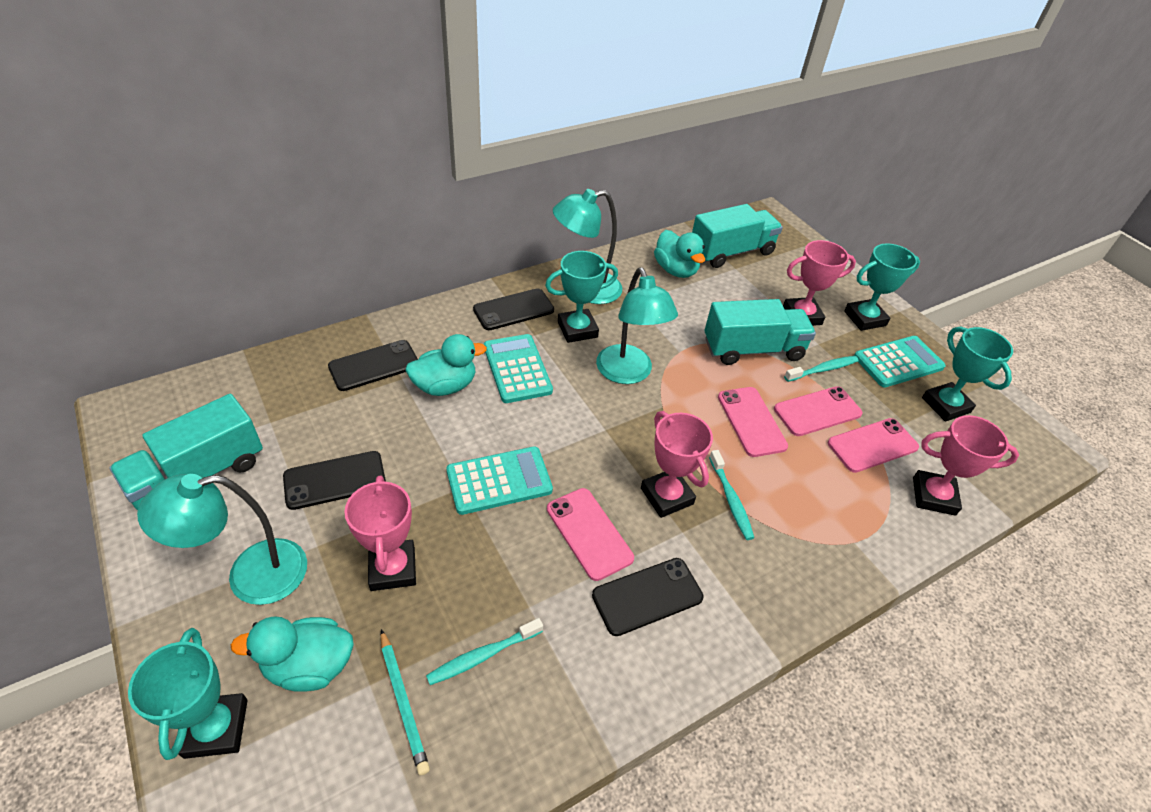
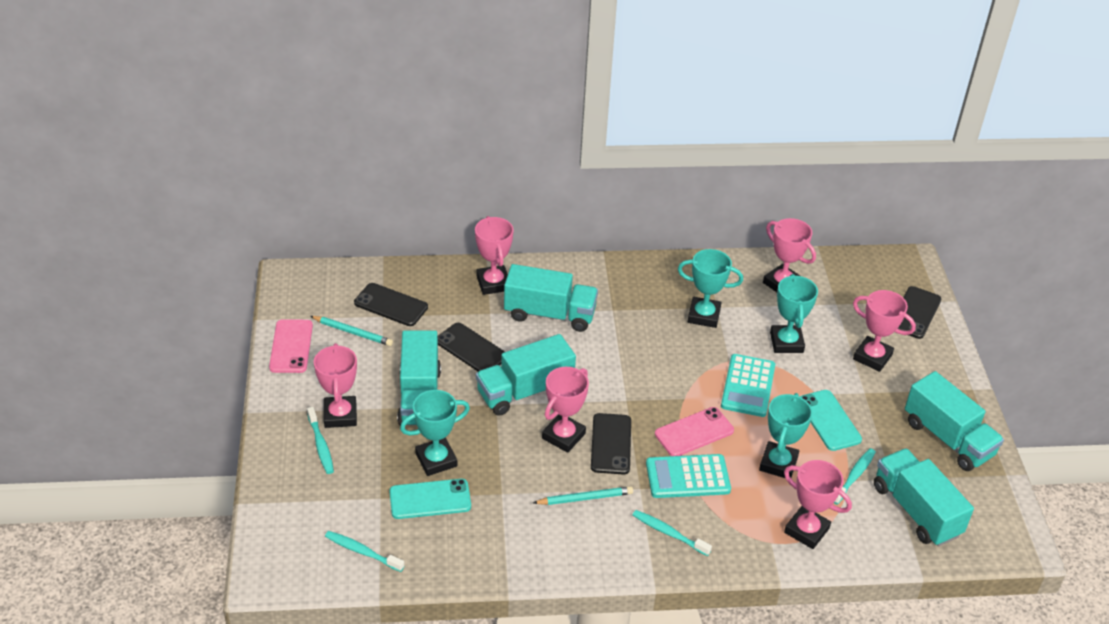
pink phone: [547,488,634,581] [718,387,788,457] [774,386,863,436] [828,418,919,473] = 4 -> [269,319,313,373] [655,407,734,456] = 2
pink trophy: [344,476,416,591] [641,411,713,518] [783,240,856,326] [913,415,1019,516] = 4 -> [314,343,357,428] [475,216,514,295] [542,367,589,453] [763,218,816,292] [784,460,852,549] [853,290,916,372] = 6
turquoise calculator: [446,446,553,515] [484,334,553,403] [854,336,946,388] = 3 -> [646,454,731,498] [721,354,775,417] = 2
turquoise duck: [231,617,354,692] [405,334,487,396] [654,230,705,278] = 3 -> none = 0
turquoise lamp: [137,474,307,605] [553,189,622,304] [596,267,678,384] = 3 -> none = 0
turquoise pencil: [381,629,430,775] = 1 -> [310,316,393,346] [533,486,633,505] = 2
turquoise phone: none = 0 -> [389,479,471,519] [799,390,862,451] = 2
turquoise toothbrush: [426,618,543,685] [709,450,754,540] [784,356,859,382] = 3 -> [307,407,334,474] [325,531,404,572] [633,510,712,556] [834,448,876,505] = 4
turquoise truck: [109,394,263,510] [692,204,783,268] [705,299,816,365] = 3 -> [397,330,441,426] [476,334,576,416] [504,264,598,332] [874,448,974,546] [905,371,1004,471] = 5

